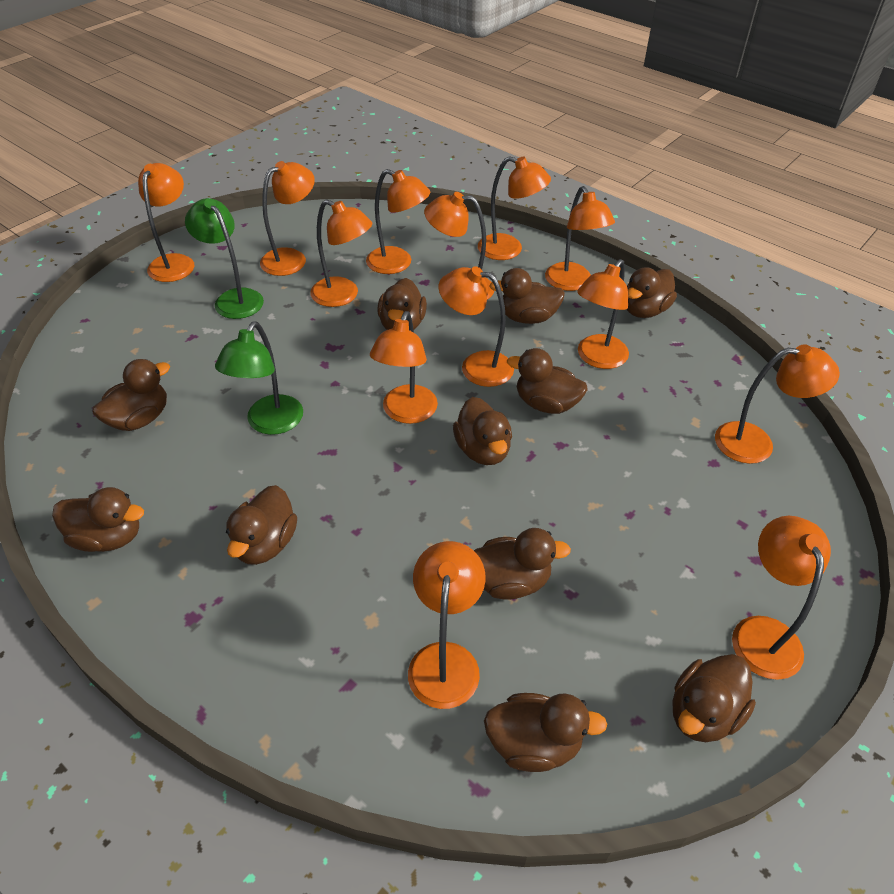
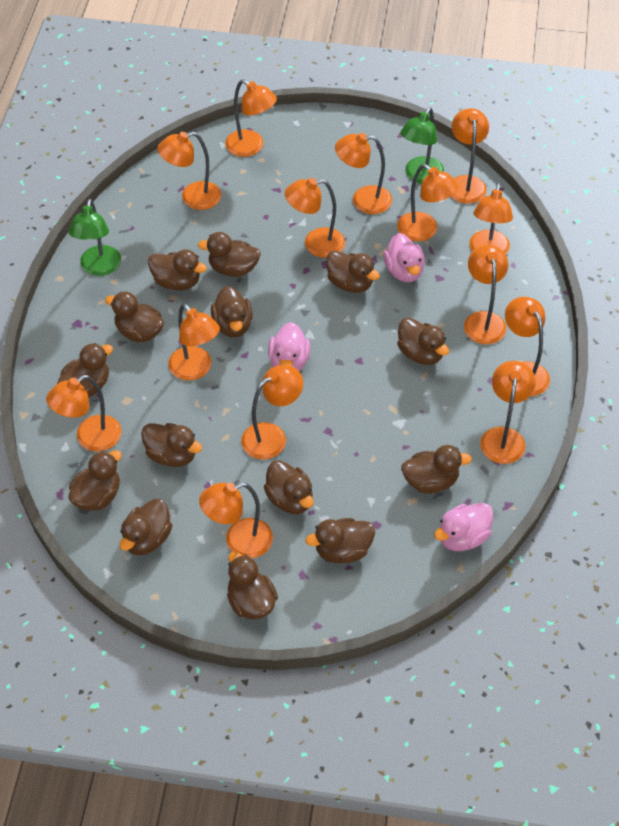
brown duck: [52,487,144,552] [92,359,170,431] [226,485,297,565] [377,278,427,330] [453,397,512,465] [474,528,571,600] [484,693,607,772] [489,268,565,324] [507,348,587,414] [626,267,677,318] [672,654,756,742] = 11 -> [57,343,113,397] [69,450,122,511] [105,292,164,342] [120,499,172,555] [141,423,202,467] [148,249,207,290] [198,232,261,277] [211,286,253,337] [227,552,278,619] [264,460,314,514] [306,518,375,563] [326,250,380,293] [397,318,449,365] [401,445,472,494] = 14
orange lamp: [138,163,194,282] [260,161,315,276] [310,200,372,307] [366,169,430,274] [370,311,438,424] [408,541,486,709] [424,192,494,300] [438,266,514,387] [478,156,551,260] [545,186,615,291] [577,259,629,369] [715,344,840,464] [732,516,831,680] = 13 -> [46,375,122,451] [157,132,221,210] [168,303,220,380] [199,483,273,558] [225,79,277,157] [241,365,303,459] [285,178,345,258] [335,133,392,214] [397,164,458,241] [451,108,489,204] [464,245,508,344] [469,183,513,254] [481,361,536,464] [505,297,550,396] = 14
pink duck: none = 0 -> [268,322,310,371] [383,233,425,282] [434,503,493,551] = 3

